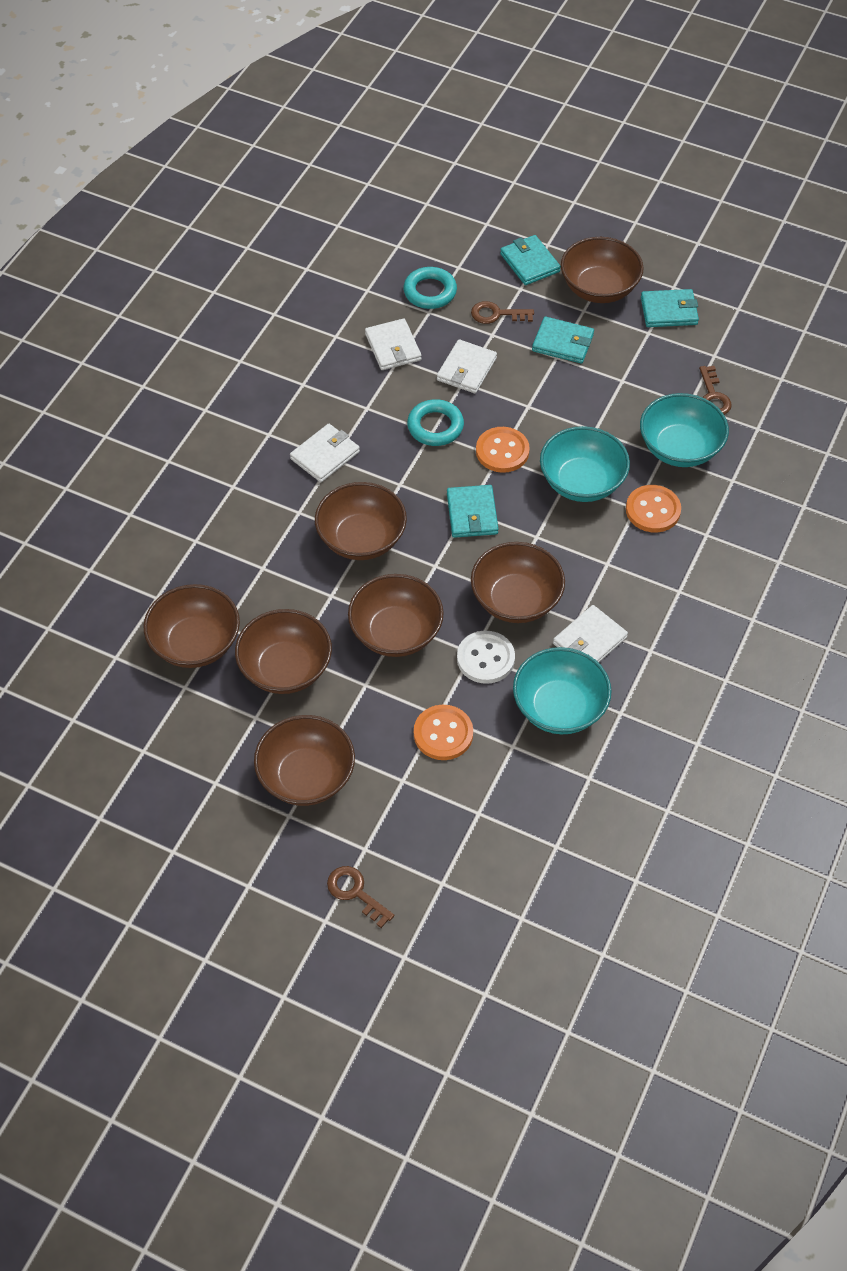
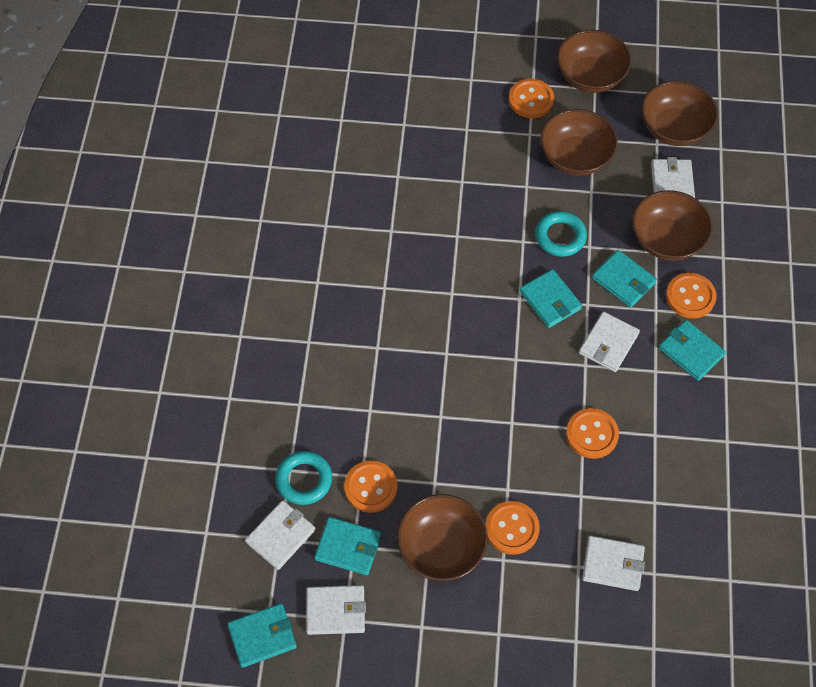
brown bowl: [144,584,240,668] [235,609,332,694] [254,715,355,806] [315,482,407,560] [348,574,444,657] [471,542,565,623] [561,237,644,303] = 7 -> [397,494,488,581] [540,109,618,176] [557,30,632,93] [632,190,713,261] [641,81,718,146] = 5
brown key: [327,866,394,928] [471,301,534,324] [699,366,732,415] = 3 -> none = 0
orange button: [414,705,473,760] [476,427,530,473] [626,485,681,532] = 3 -> [344,460,398,513] [485,501,540,555] [509,79,554,118] [566,408,619,459] [666,273,717,319] = 5
turquoise bowl: [513,647,612,734] [540,426,630,502] [640,393,729,467] = 3 -> none = 0
turquoise wallet: [447,485,498,538] [500,235,561,285] [532,317,594,363] [641,289,699,327] = 4 -> [227,603,297,668] [314,517,381,575] [520,269,582,328] [592,250,657,308] [659,320,726,381] = 5
white button: [457,630,515,684] = 1 -> none = 0
white wallet: [290,424,360,482] [365,318,422,370] [437,339,497,393] [553,605,628,663] = 4 -> [245,500,316,570] [306,585,366,635] [579,312,640,372] [582,536,645,591] [651,157,695,198] = 5

